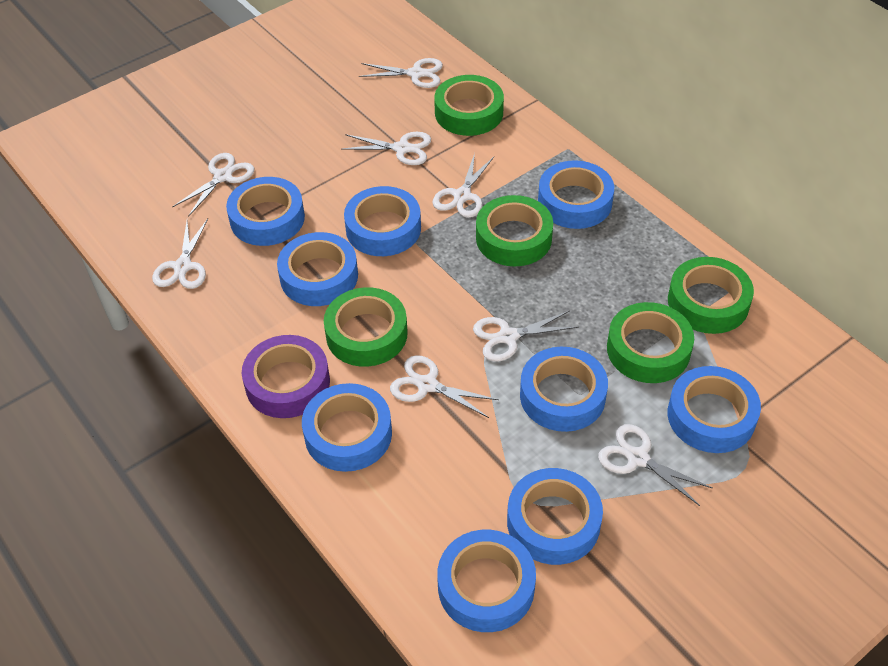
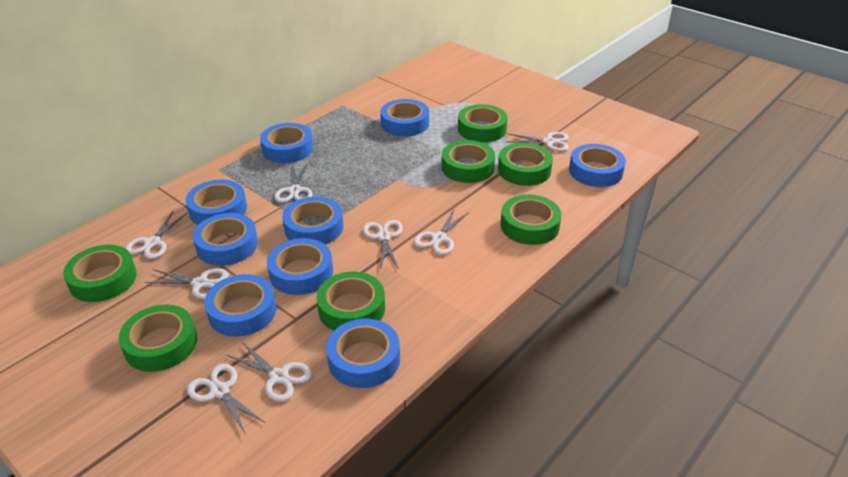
green tape: [324,287,408,367] [434,75,504,136] [476,195,553,266] [607,302,694,383] [668,257,754,334] = 5 -> [63,245,137,302] [119,305,197,372] [316,272,385,331] [441,140,495,183] [458,104,508,142] [498,143,553,186] [501,195,562,245] = 7
purple tape: [242,335,330,418] = 1 -> none = 0

